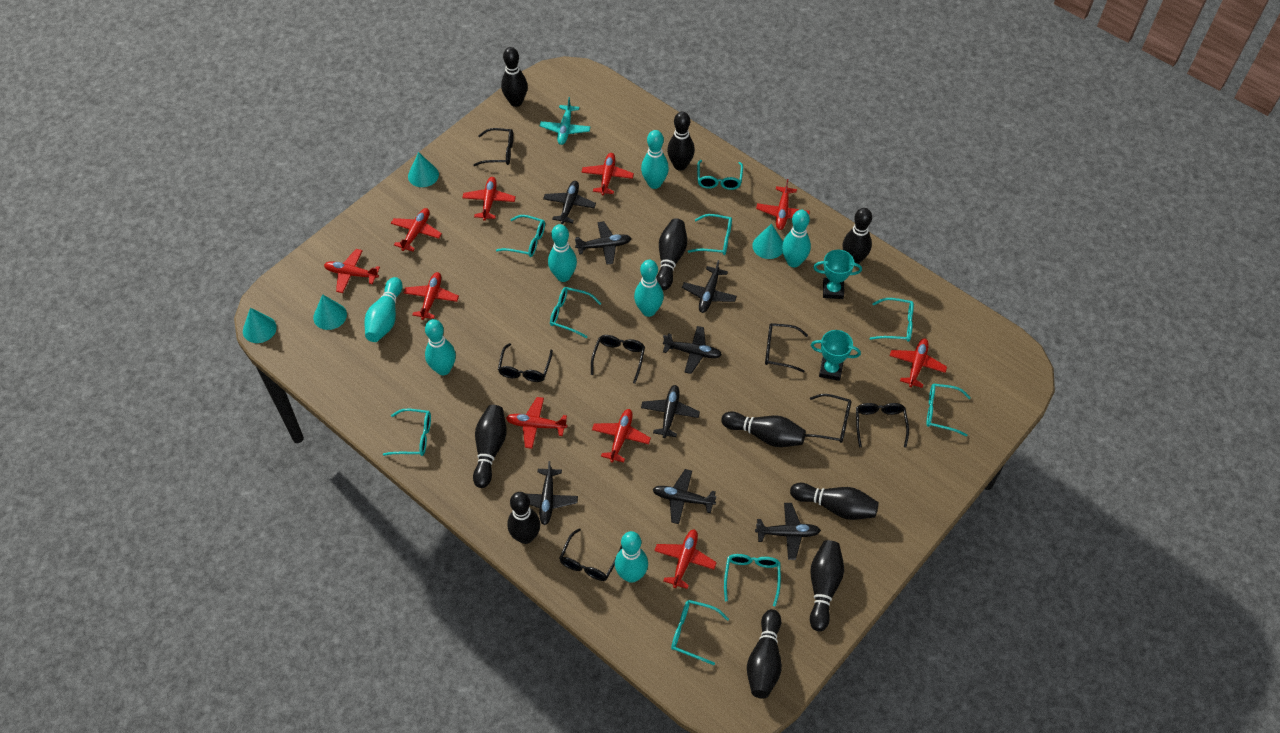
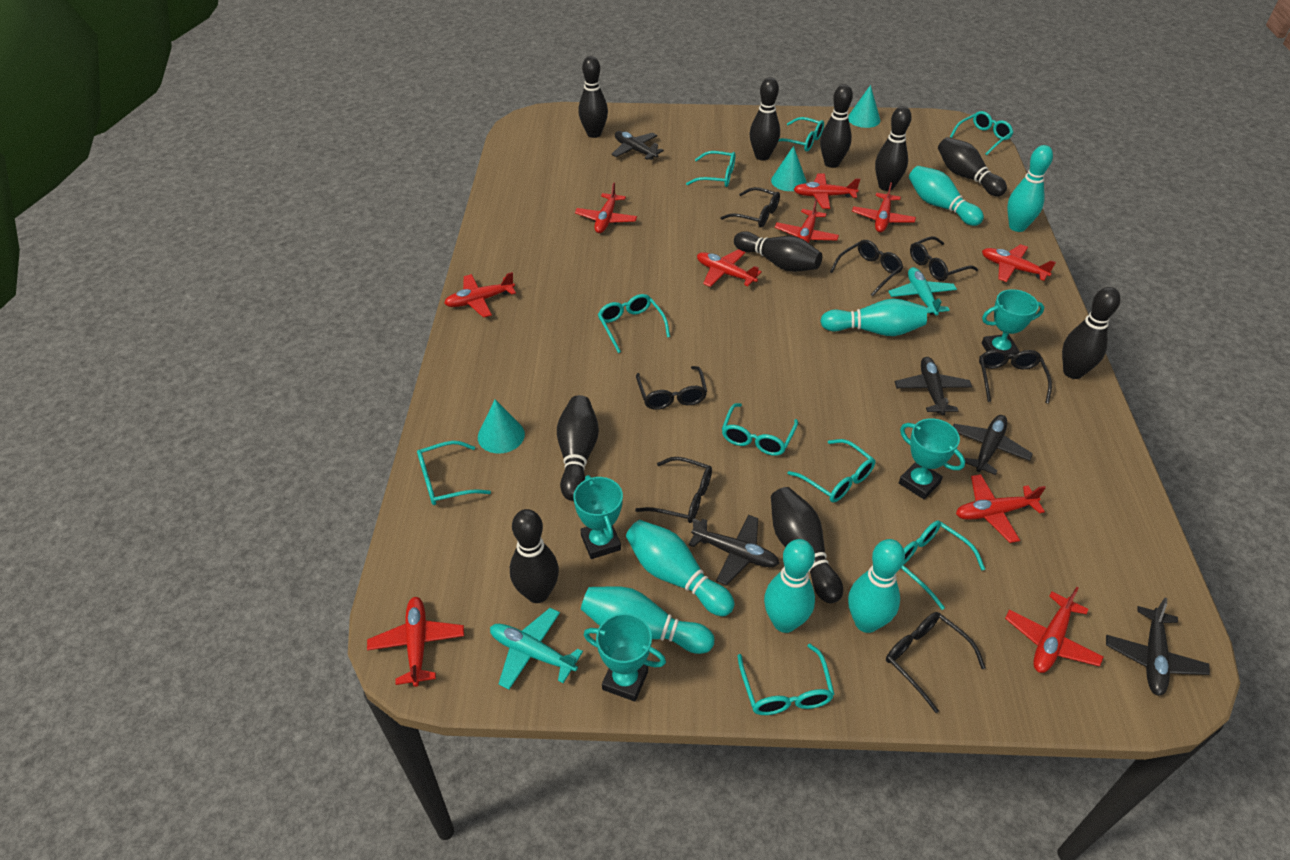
black plane: [527,461,578,525] [543,181,596,224] [575,221,632,265] [641,385,700,438] [653,469,716,524] [663,326,722,374] [682,260,737,313] [755,503,821,560] = 8 -> [611,131,664,160] [689,515,780,585] [895,357,972,415] [953,415,1033,475] [1106,598,1210,696] = 5
turquoise cone: [243,308,277,343] [313,294,347,330] [408,152,439,187] [752,224,783,259] = 4 -> [478,399,525,454] [771,146,807,191] [848,85,880,128] = 3
turquoise plane: [540,97,591,145] = 1 -> [490,608,583,689] [888,267,957,316] = 2
turquoise trophy: [811,330,861,381] [813,250,862,299] = 2 -> [573,475,623,559] [584,613,666,702] [899,418,965,499] [982,289,1044,359] = 4

